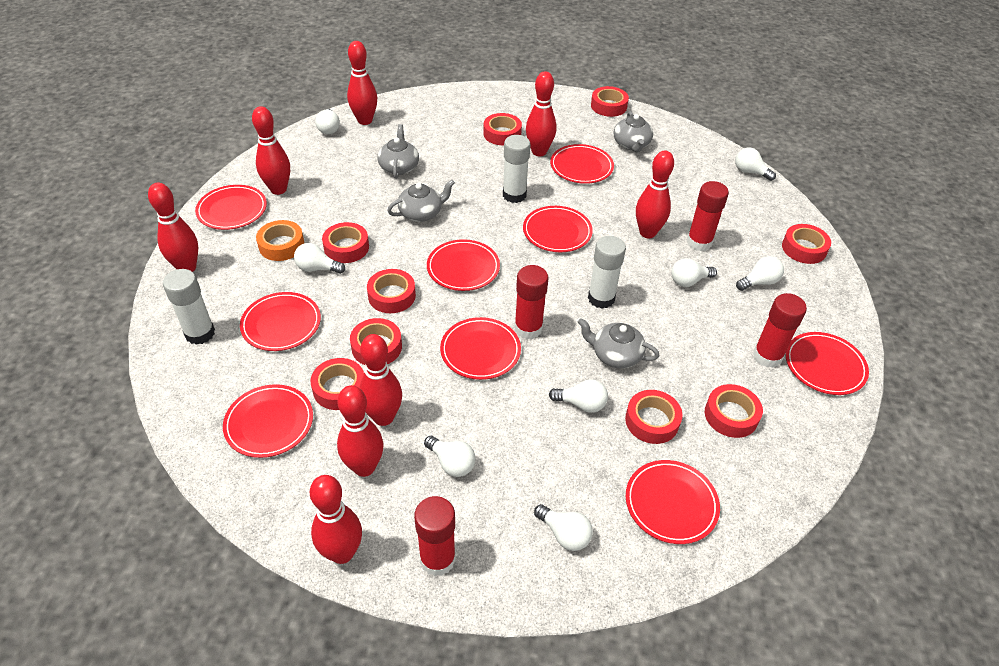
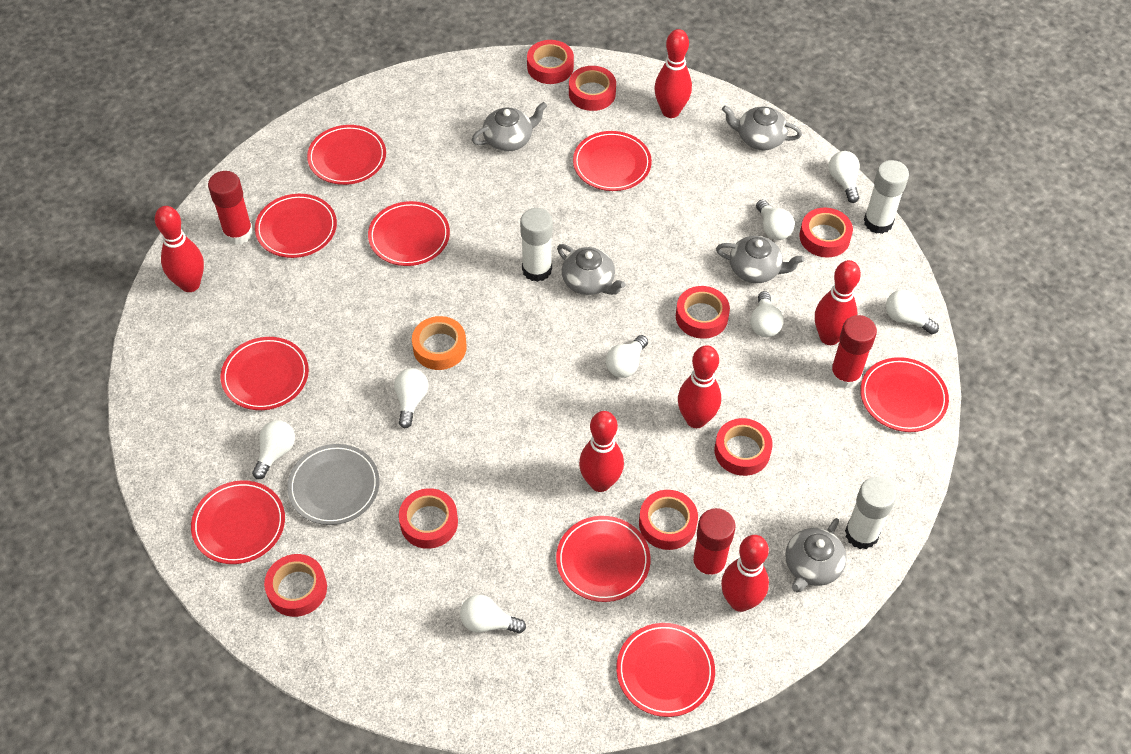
grey plate: none = 0 -> [287,444,380,525] = 1
grey teapot: [377,124,419,179] [387,179,455,222] [578,318,660,369] [614,111,653,153] = 4 -> [472,102,547,152] [557,244,625,295] [716,236,805,283] [722,105,802,150] [785,518,847,593] = 5
red bowling pin: [148,183,198,272] [252,106,290,195] [310,475,362,564] [337,385,384,477] [347,41,377,125] [359,334,402,426] [526,71,556,156] [636,151,674,238] = 8 -> [155,206,204,292] [579,411,624,492] [654,29,692,118] [678,345,721,428] [721,535,769,612] [815,260,861,345] = 6
red glue stick: [414,496,456,576] [514,265,548,339] [687,181,729,251] [753,293,807,368] = 4 -> [208,171,253,245] [692,508,736,581] [830,315,877,389] = 3
red tape: [310,358,364,410] [322,222,369,263] [350,318,402,365] [367,269,416,313] [483,113,522,145] [591,86,629,117] [625,390,683,444] [705,384,763,438] [782,224,831,264] = 9 -> [264,554,327,617] [399,488,458,549] [527,40,574,84] [569,66,616,111] [639,490,698,550] [676,286,730,339] [714,418,773,476] [799,207,853,258] = 8

